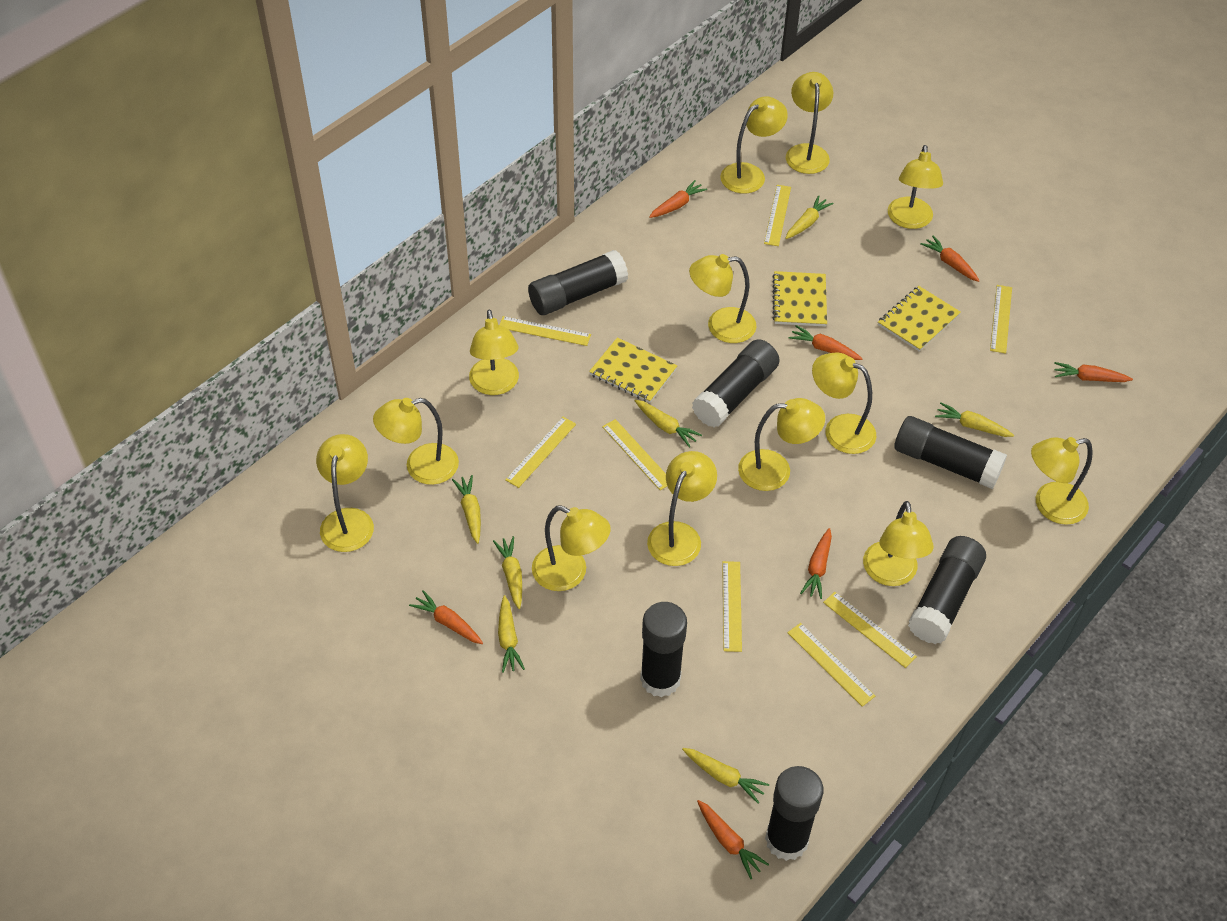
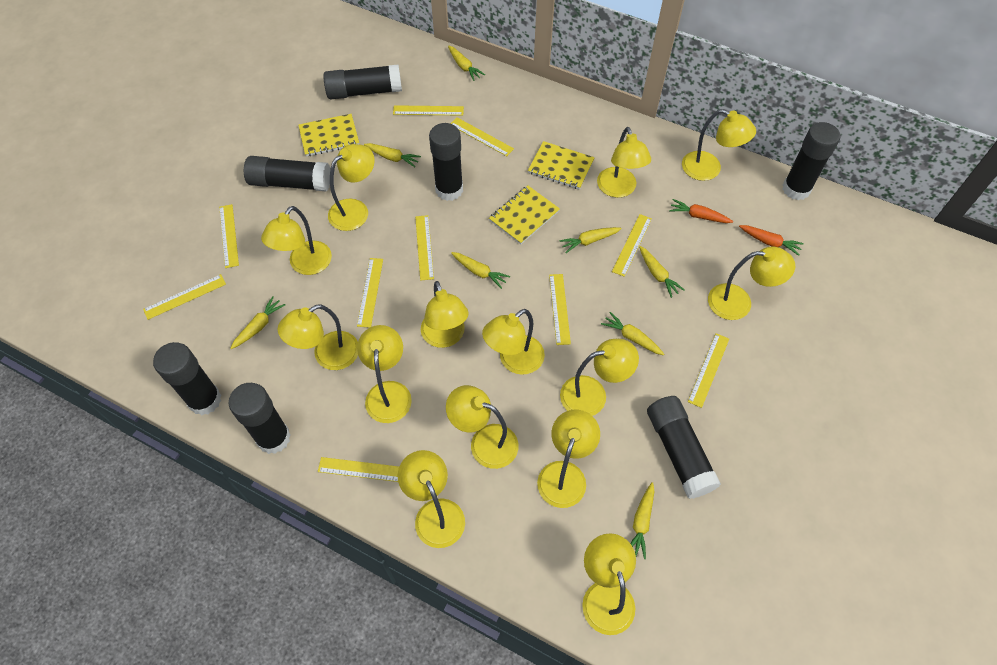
black glue stick: [528,250,628,315] [640,602,687,697] [692,339,779,427] [765,766,823,861] [894,416,1007,489] [908,536,986,644] = 6 -> [153,342,221,415] [228,383,291,454] [244,156,330,191] [323,64,402,99] [429,123,463,201] [647,396,721,499] [782,122,840,200] = 7
orange carrot: [409,590,483,644] [649,180,707,218] [697,800,769,879] [789,325,863,360] [800,528,832,599] [920,236,980,282] [1054,362,1133,382] = 7 -> [669,199,733,223] [739,225,804,256] = 2
yellow carrot: [452,475,481,544] [493,536,522,609] [498,595,525,673] [635,399,702,448] [682,748,769,803] [785,195,834,239] [935,402,1014,437] = 7 -> [230,296,285,349] [364,143,421,167] [448,45,485,81] [451,252,510,289] [559,227,622,253] [601,312,664,355] [630,482,654,559] [639,246,685,298] = 8
yellow lamp: [316,434,374,552] [373,398,459,485] [469,310,519,395] [532,506,611,591] [647,451,717,566] [689,254,756,343] [720,96,788,194] [738,398,825,491] [786,72,833,174] [812,352,876,454] [863,501,934,586] [888,145,943,229] [1031,437,1093,525] = 13 -> [261,206,332,275] [278,304,358,370] [328,144,374,231] [357,325,412,423] [397,450,465,548] [421,281,468,348] [446,385,519,469] [482,309,545,375] [537,410,600,508] [560,339,639,416] [582,533,636,635] [597,127,651,198] [682,109,756,181] [708,247,795,320] = 14
yellow ruler: [499,316,591,346] [505,417,576,488] [602,419,667,490] [722,561,742,652] [764,185,791,246] [787,623,875,707] [823,592,917,668] [990,285,1012,354] = 8 -> [143,274,226,320] [219,204,239,268] [318,457,399,482] [357,258,383,328] [393,105,464,116] [415,215,434,281] [450,117,514,156] [549,274,571,345] [612,214,652,277] [688,333,729,408] = 10

